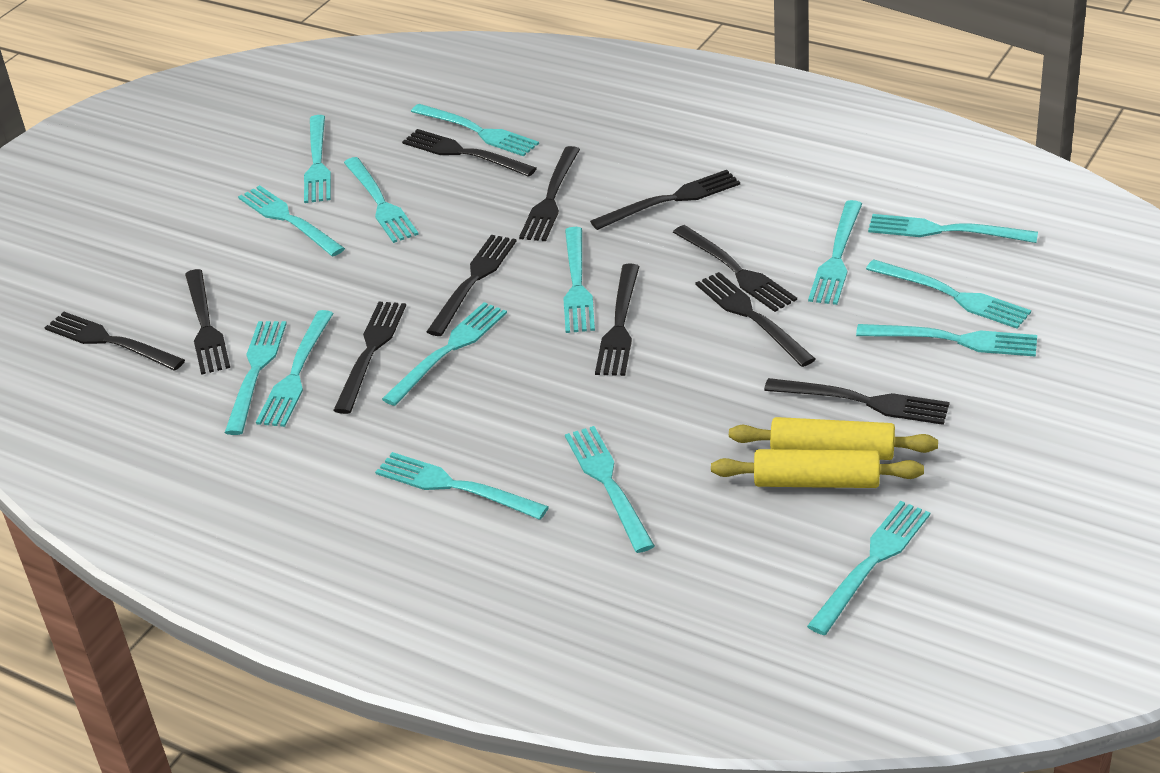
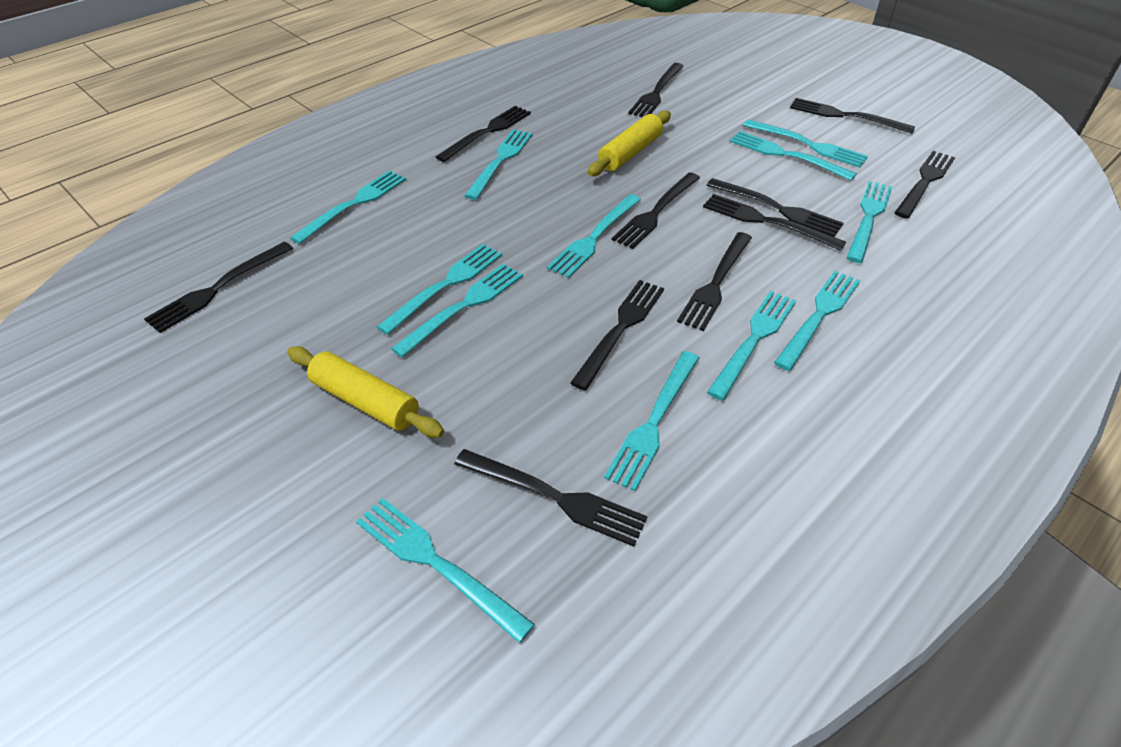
turquoise fork: [225,321,287,435] [238,185,345,256] [256,310,334,427] [304,115,331,203] [344,157,419,243] [375,452,549,520] [382,302,507,406] [411,104,539,156] [563,227,595,333] [565,426,655,553] [807,501,930,635] [808,200,862,305] [856,324,1037,357] [866,260,1031,329] [868,214,1038,243] = 15 -> [290,171,406,244] [356,498,535,643] [377,244,502,335] [391,263,523,357] [465,129,533,200] [547,194,641,278] [604,351,699,491] [707,291,796,401] [730,131,857,181] [743,119,868,168] [774,271,861,371] [846,181,892,263] = 12

